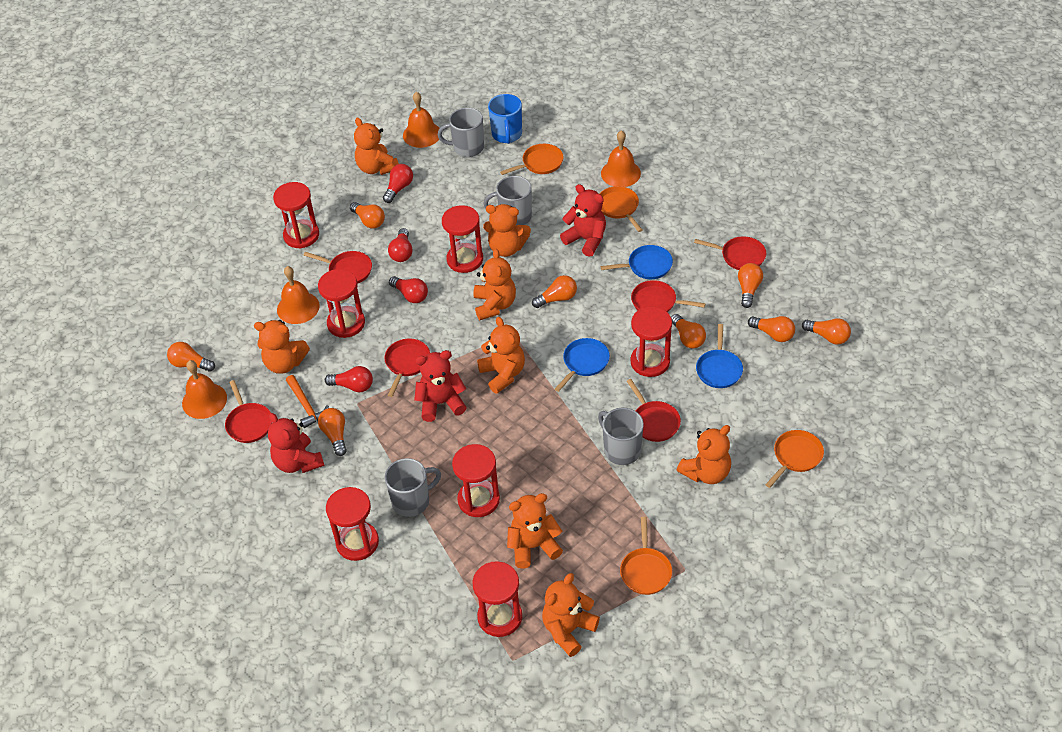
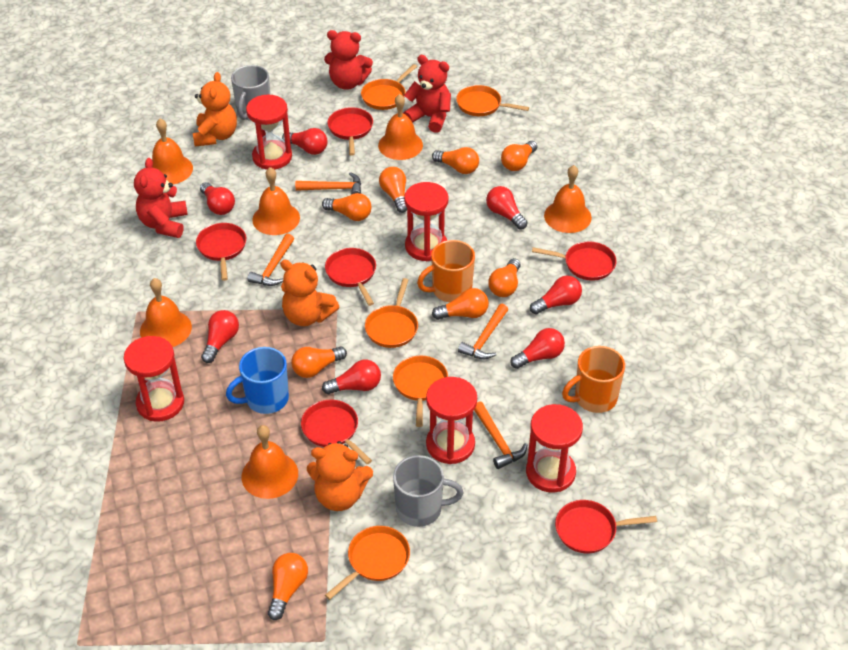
blue pan: [555,338,610,392] [601,245,673,279] [696,324,743,388] = 3 -> none = 0
grey mug: [385,458,441,517] [438,108,484,157] [483,176,532,226] [598,408,644,465] = 4 -> [231,65,270,121] [393,455,463,527] = 2
orange bell: [182,360,227,419] [277,266,320,324] [403,92,440,148] [601,130,641,187] = 4 -> [140,278,192,347] [152,118,193,184] [242,425,298,499] [252,167,300,235] [378,94,423,160] [544,165,592,233] = 6
orange hammer: [286,375,329,428] = 1 -> [247,234,294,286] [295,172,361,195] [458,304,508,359] [474,401,527,469] = 4
orange mug: none = 0 -> [417,240,475,302] [562,346,625,413] = 2
orange pan: [500,144,563,175] [600,186,642,232] [620,517,672,595] [765,430,824,488] = 4 -> [325,526,410,600] [361,64,417,110] [365,278,418,348] [393,356,448,427] [456,85,529,116] = 5
orange teddy bear: [254,320,310,374] [354,118,399,175] [473,249,516,320] [477,317,525,394] [483,204,531,257] [507,493,563,569] [542,573,600,657] [677,425,731,484] = 8 -> [193,72,237,147] [280,260,339,326] [307,441,373,511] = 3
red hourglass: [273,182,319,249] [318,269,365,338] [326,487,379,561] [442,205,483,273] [452,444,500,517] [473,561,522,637] [631,306,672,377] = 7 -> [124,336,184,422] [246,95,292,170] [404,182,449,261] [426,377,477,464] [526,404,583,493] = 5
red light bulb: [325,366,373,392] [383,164,413,203] [388,228,413,262] [389,276,428,303] = 4 -> [200,182,235,215] [201,310,239,363] [282,128,328,155] [322,360,381,394] [486,186,528,230] [510,328,565,369] [530,276,582,314] = 7

